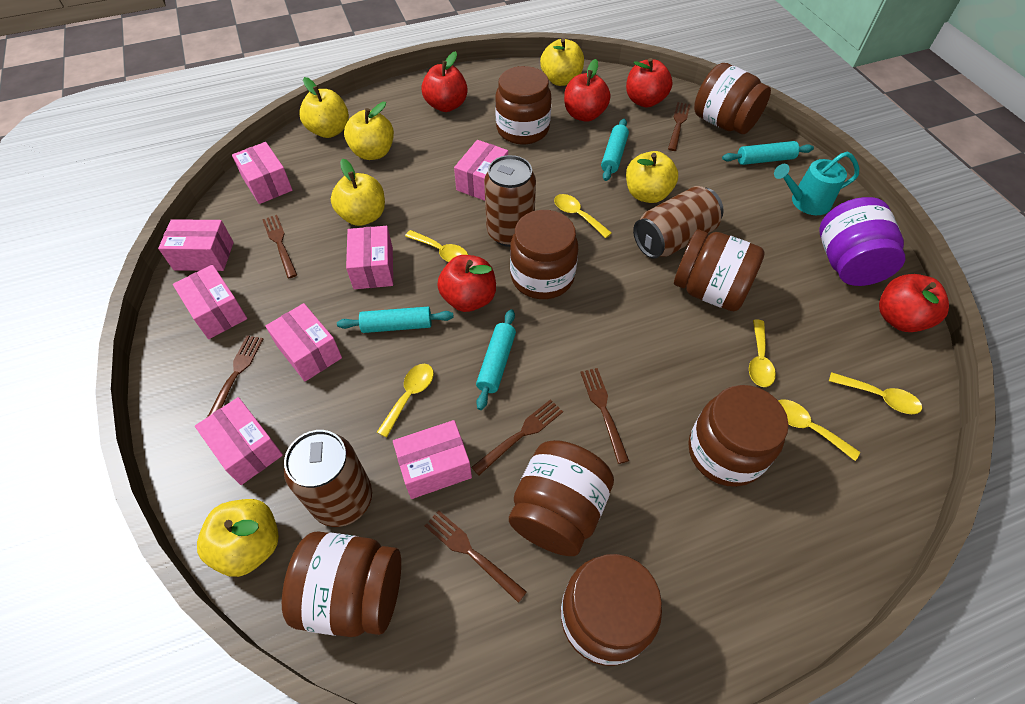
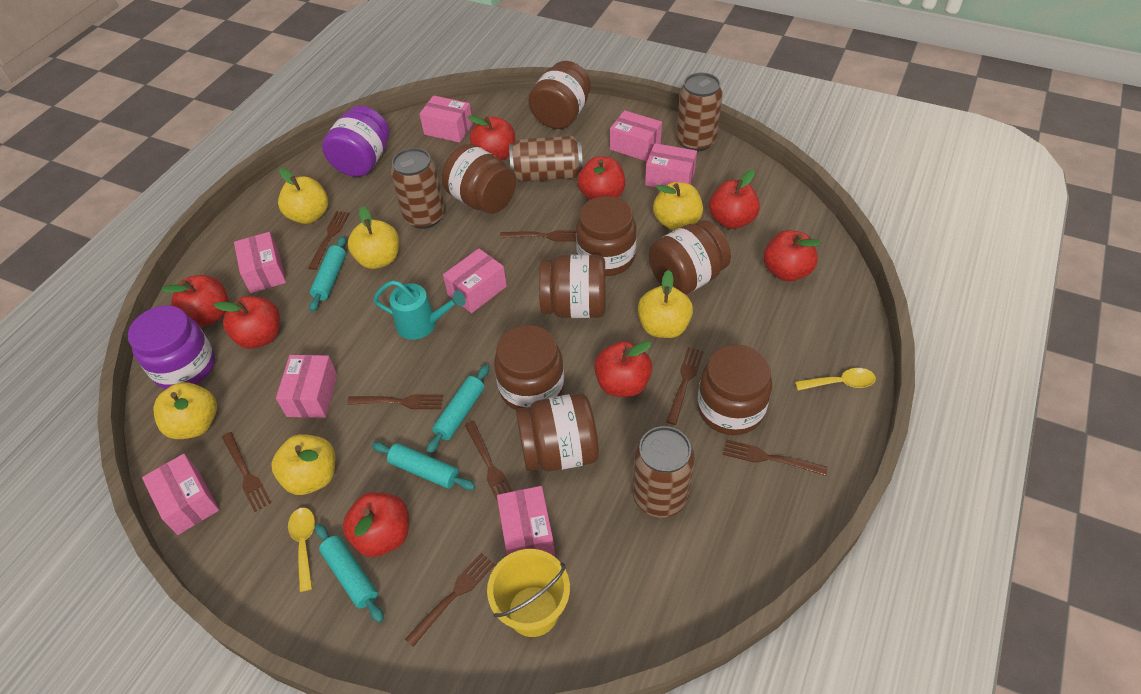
brown can: [284,430,372,527] [484,155,536,247] [633,186,724,259] = 3 -> [391,148,445,229] [509,136,583,182] [632,426,695,517] [677,73,723,152] = 4
brown fork: [207,335,263,417] [262,215,297,278] [425,510,527,603] [472,399,563,475] [580,368,629,464] [668,102,690,151] = 6 -> [222,432,271,512] [308,211,350,270] [347,394,443,409] [405,553,495,647] [465,421,513,502] [500,230,576,242] [666,347,704,425] [723,439,828,476] = 8
purple jar: [819,197,905,286] = 1 -> [128,305,215,389] [322,106,390,177] = 2
red apple: [421,51,468,112] [437,255,496,312] [564,59,610,122] [626,58,673,107] [879,274,949,332] = 5 -> [161,275,229,326] [213,296,280,349] [343,492,409,557] [468,116,515,160] [577,156,625,200] [594,341,652,397] [709,170,760,229] [763,230,821,281] = 8
yellow bucket: none = 0 -> [487,549,570,637] = 1
yellow spoon: [377,364,434,438] [405,230,468,262] [554,194,612,238] [749,320,776,387] [778,399,860,461] [829,372,922,414] = 6 -> [288,508,315,592] [795,368,876,391] = 2

